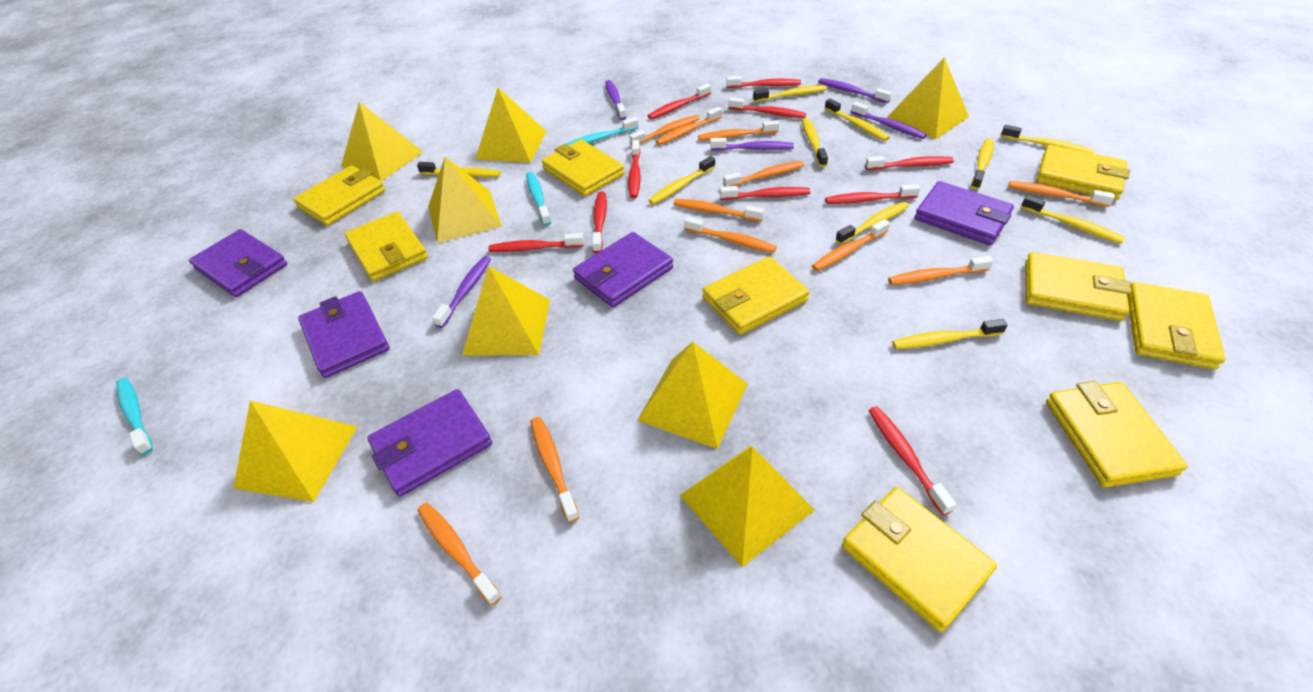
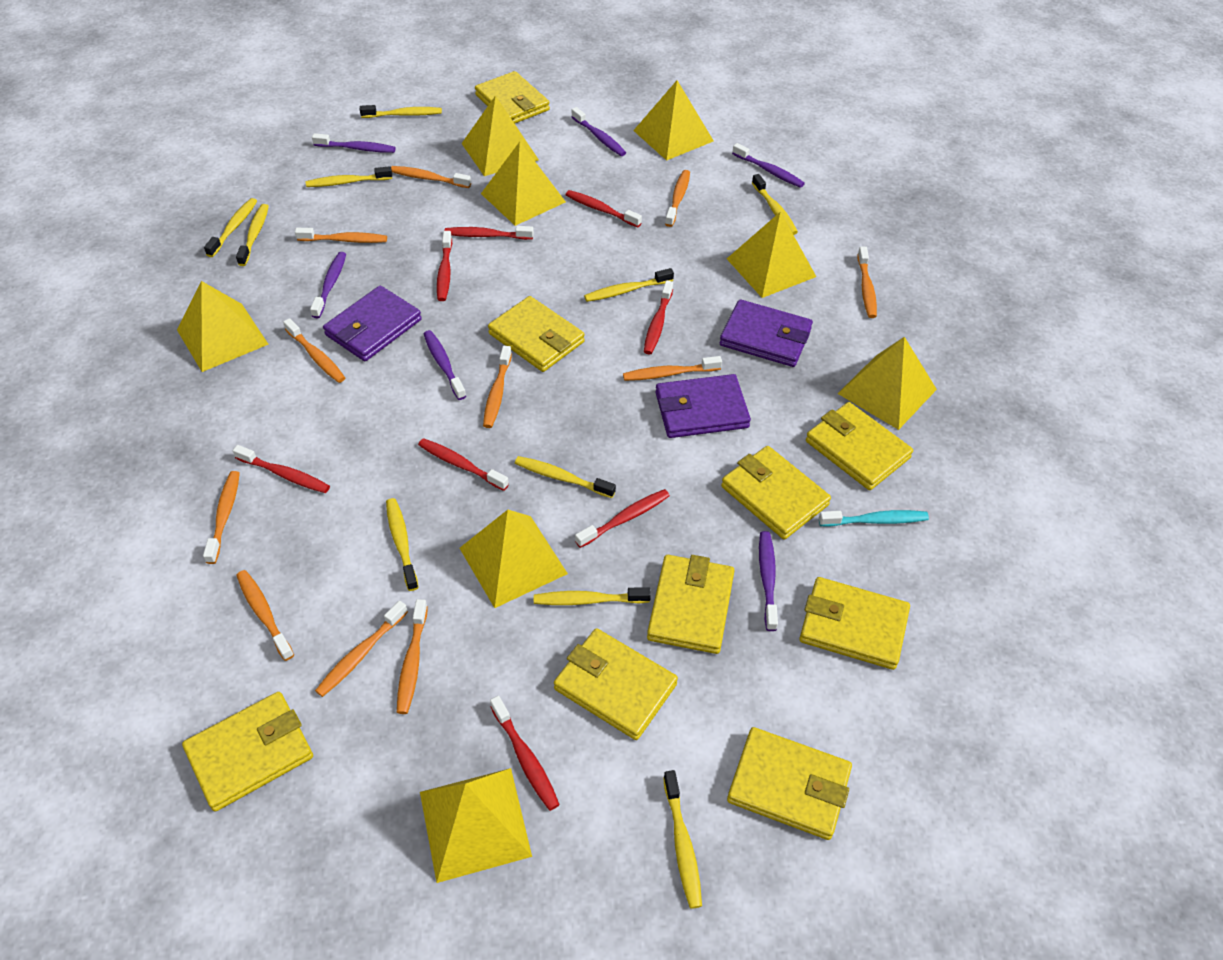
purple toothbrush: [432,256,491,328] [605,80,627,120] [710,138,794,151] [818,78,892,103] [851,102,927,139] = 5 -> [310,252,346,319] [312,133,396,153] [424,330,466,400] [571,107,626,156] [732,143,805,188] [759,531,778,631] = 6
purple wallet: [189,229,287,297] [298,291,390,378] [367,389,492,497] [573,232,673,307] [914,181,1014,246] = 5 -> [323,286,422,361] [655,374,751,438] [720,299,813,367] = 3
red toothbrush: [488,233,584,252] [592,192,607,253] [628,140,641,198] [648,83,711,119] [720,186,810,200] [726,76,801,88] [729,97,806,118] [825,184,920,204] [865,156,954,170] [868,406,956,515] = 10 -> [233,445,330,493] [418,438,509,491] [437,231,452,301] [444,226,534,240] [490,696,560,811] [566,190,642,227] [575,489,670,548] [644,281,673,354] = 8
turquoise toothbrush: [116,377,153,455] [526,172,551,226] [566,117,639,146] = 3 -> [819,510,929,527] = 1

